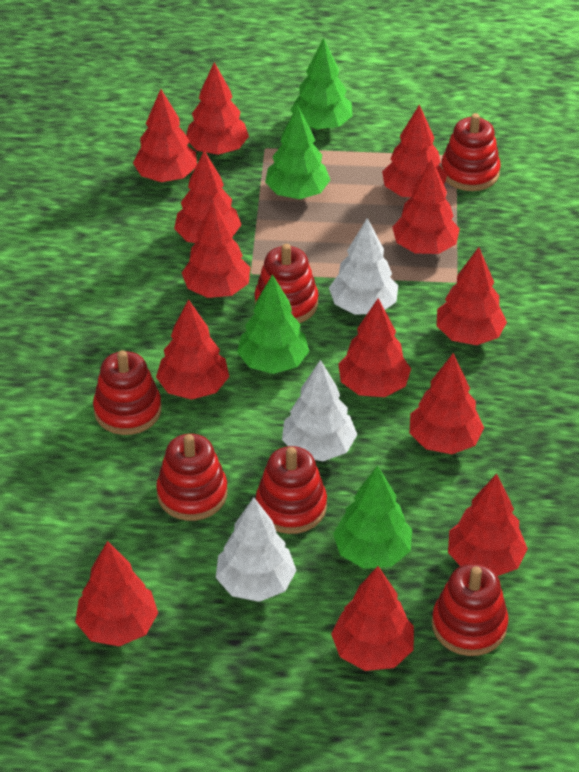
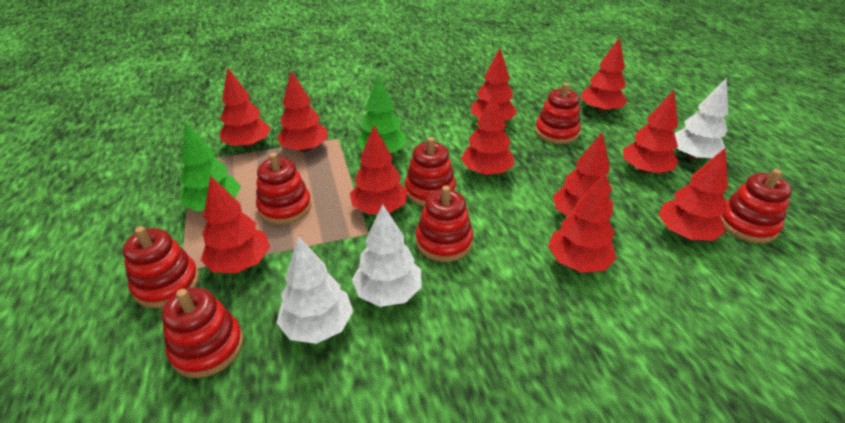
green tree: [237,274,309,374] [265,105,330,199] [291,38,352,130] [333,465,412,568] = 4 -> [180,122,241,211] [356,75,407,153] = 2
red stacking toy: [93,350,161,435] [156,434,228,521] [255,244,318,323] [256,446,327,534] [432,563,508,656] [441,113,501,191] = 6 -> [123,226,199,308] [162,288,243,378] [256,153,312,225] [405,137,456,206] [416,185,473,262] [535,83,581,144] [721,169,792,243] = 7
red tree: [75,541,158,646] [133,89,197,182] [156,299,229,400] [174,150,241,243] [182,201,250,298] [186,62,249,155] [331,566,414,671] [338,298,411,397] [382,104,447,197] [392,159,460,254] [410,353,484,454] [437,247,507,345] [448,474,528,576] = 13 -> [201,175,270,273] [220,67,270,148] [277,71,327,152] [350,125,408,214] [461,92,515,176] [471,48,517,120] [548,175,617,273] [553,132,614,217] [581,37,627,113] [623,90,679,174] [659,147,728,241] = 11

